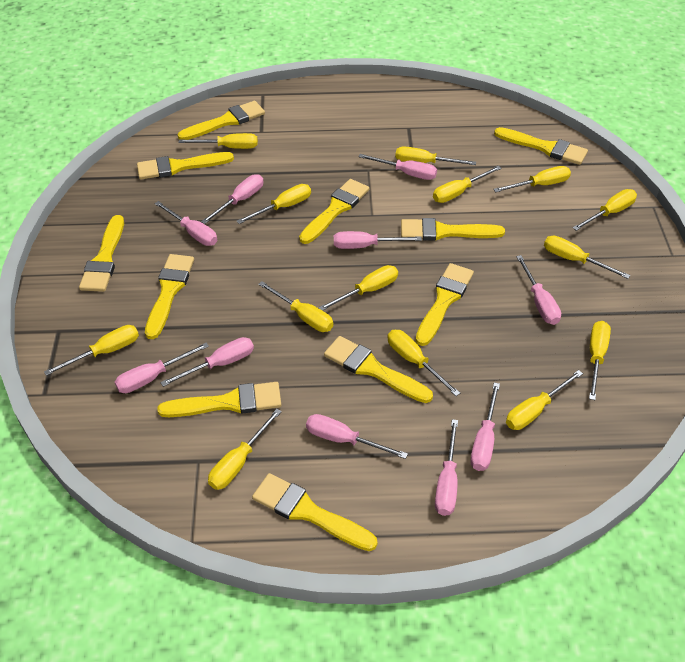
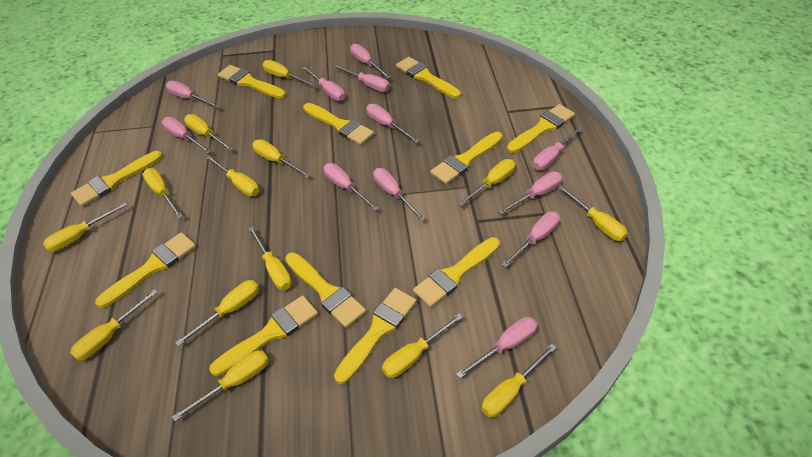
pink screwdriver: [115,343,209,393] [154,201,217,246] [160,337,254,387] [201,174,264,224] [306,414,408,459] [334,231,422,249] [358,154,437,180] [435,419,458,516] [470,382,500,471] [516,255,561,325] = 10 -> [162,117,211,153] [166,81,220,108] [301,66,345,101] [324,163,379,211] [333,65,390,92] [350,44,391,79] [366,104,419,143] [373,168,425,221] [456,317,538,378] [498,171,563,215] [502,211,560,268] [533,127,583,170] = 12

